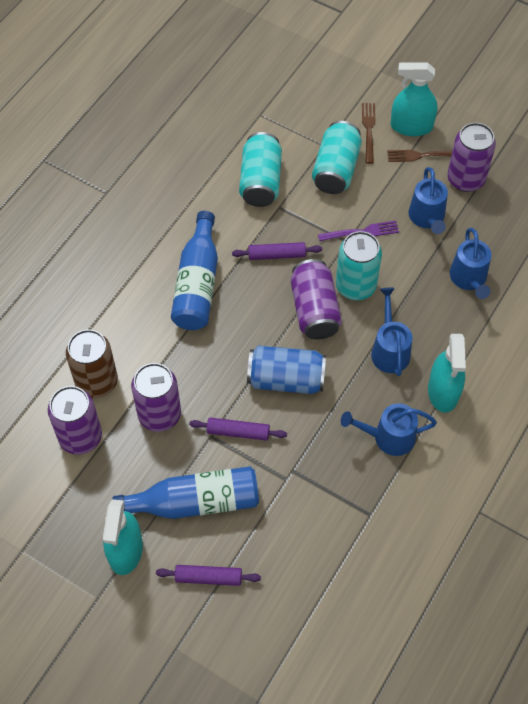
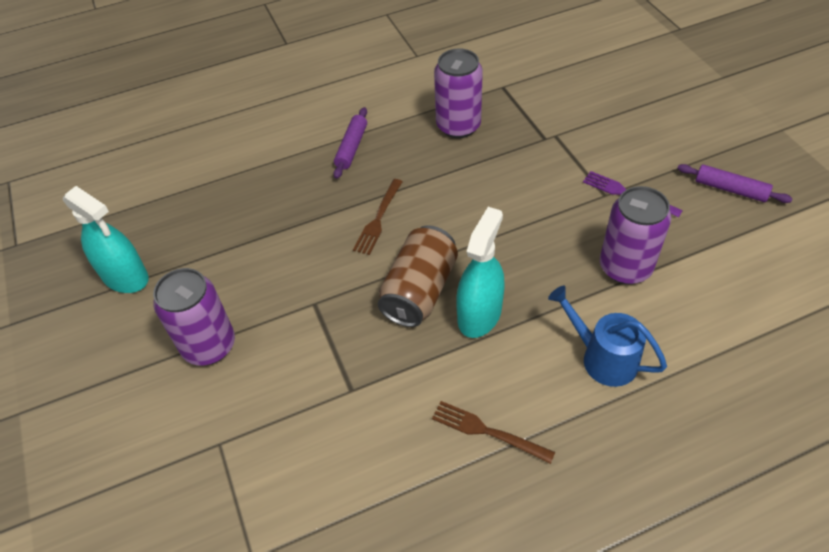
blue bottle: [113,466,259,519] [171,211,218,330] = 2 -> none = 0
blue can: [247,345,326,394] = 1 -> none = 0
blue watering can: [341,403,437,456] [371,287,412,376] [409,167,448,234] [450,228,491,299] = 4 -> [548,286,667,387] = 1
purple can: [48,386,102,455] [131,363,181,432] [291,259,342,340] [447,123,496,192] = 4 -> [153,268,235,365] [434,48,483,138] [600,186,672,284] = 3
purple rolling pin: [156,565,261,586] [189,418,287,441] [232,242,322,260] = 3 -> [333,107,367,179] [677,164,793,203] = 2
turquoise can: [239,132,282,207] [312,121,362,194] [336,231,382,300] = 3 -> none = 0
turquoise spray bottle: [103,499,143,575] [391,63,438,136] [428,334,466,413] = 3 -> [63,186,149,293] [456,207,505,338] = 2

